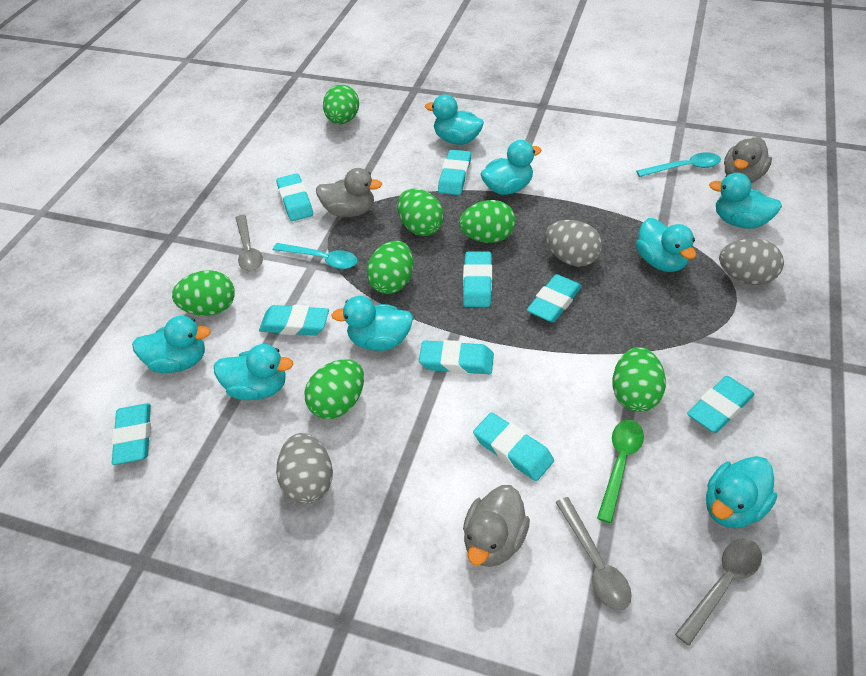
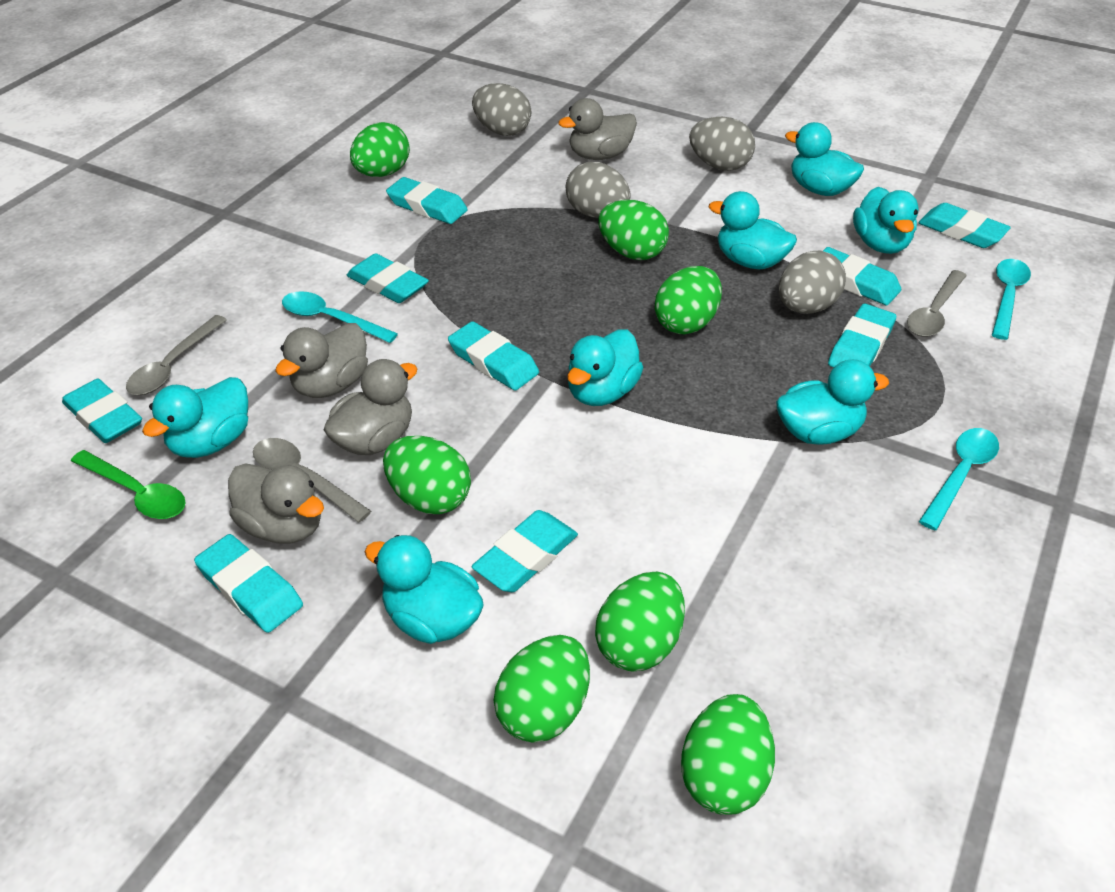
grey duck: [316,168,382,217] [463,485,530,567] [724,137,772,183] = 3 -> [228,463,324,544] [275,323,368,398] [324,359,417,455] [558,98,637,160] = 4
grey egg: [276,433,333,504] [545,220,602,267] [719,238,784,285] = 3 -> [472,83,532,136] [566,162,631,218] [689,117,755,171] [779,251,846,314] = 4
turquoise duck: [132,316,211,373] [214,344,293,400] [331,296,413,351] [425,94,484,145] [481,140,542,195] [636,218,696,272] [706,456,777,528] [709,173,782,229] = 8 -> [142,377,248,458] [364,535,484,644] [567,329,643,406] [709,191,797,269] [776,359,889,445] [785,122,864,196] [853,187,919,254] = 7
turquoise spoon: [273,243,357,269] [636,152,721,177] = 2 -> [282,291,398,343] [919,428,999,530] [992,259,1031,340] = 3

